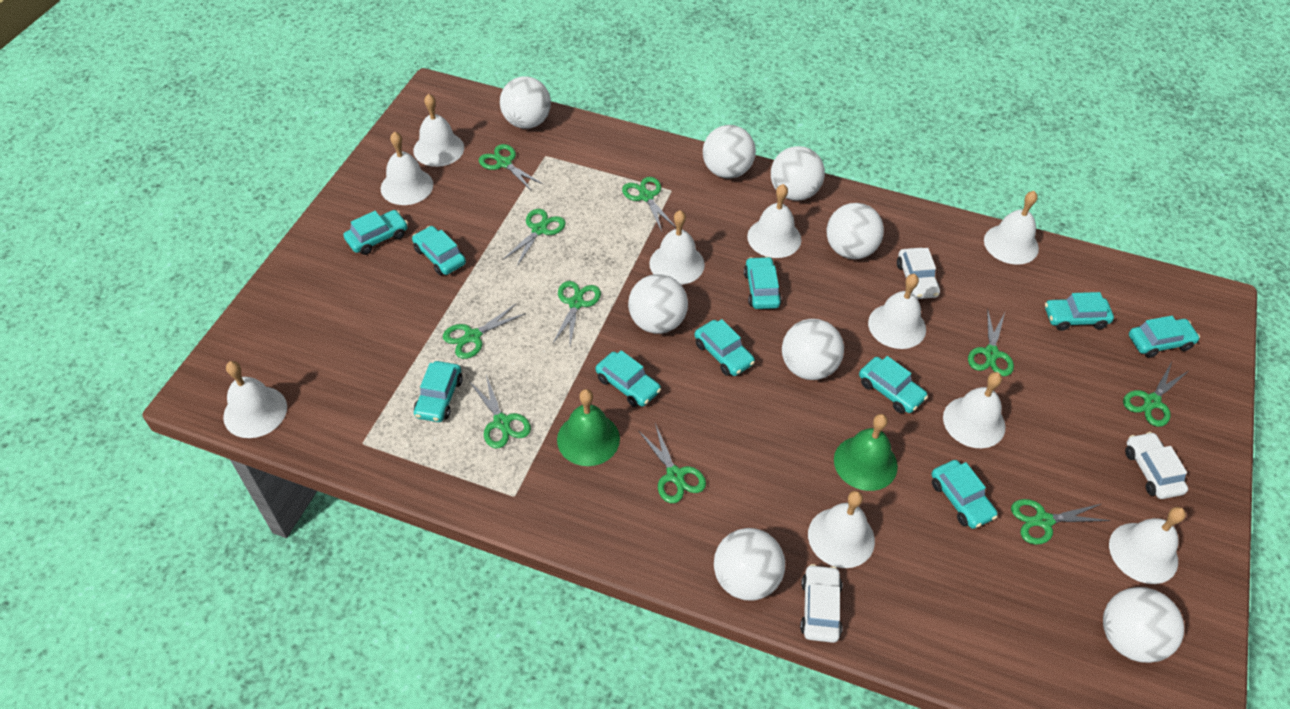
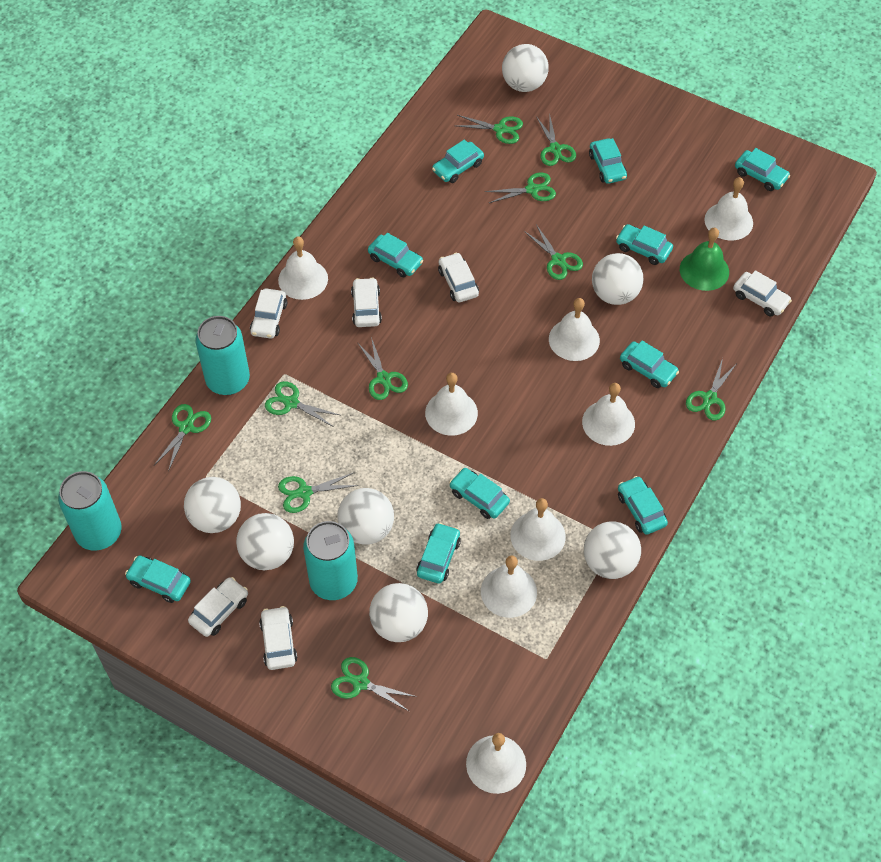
green bell: [557,389,620,466] [834,414,898,491] = 2 -> [680,228,729,291] = 1
turquoise can: none = 0 -> [58,471,122,551] [196,316,250,395] [303,521,358,600] = 3
white ball: [500,76,551,129] [628,274,688,334] [703,125,756,178] [714,528,785,600] [771,146,825,201] [782,319,844,380] [827,203,884,259] [1103,587,1184,663] = 8 -> [184,477,241,533] [236,513,294,570] [338,488,394,545] [369,583,428,642] [502,44,549,92] [584,522,641,579] [592,253,643,305] = 7
white bell: [223,361,287,438] [381,131,433,205] [413,94,464,167] [649,210,705,285] [747,184,801,258] [808,490,875,568] [868,274,926,349] [943,372,1006,448] [984,191,1039,265] [1109,507,1186,584] = 10 -> [278,236,328,300] [425,373,478,436] [466,733,526,794] [481,555,537,618] [510,498,566,561] [549,298,600,361] [582,383,635,446] [704,177,753,240] = 8
white car: [800,564,842,643] [897,248,940,299] [1125,432,1188,499] = 3 -> [188,577,248,637] [250,288,287,339] [259,606,297,670] [351,277,382,327] [438,252,479,302] [733,270,792,317] = 6

